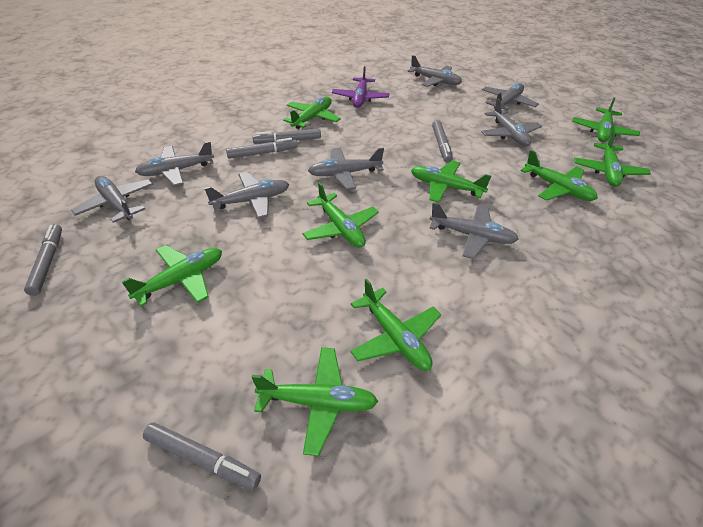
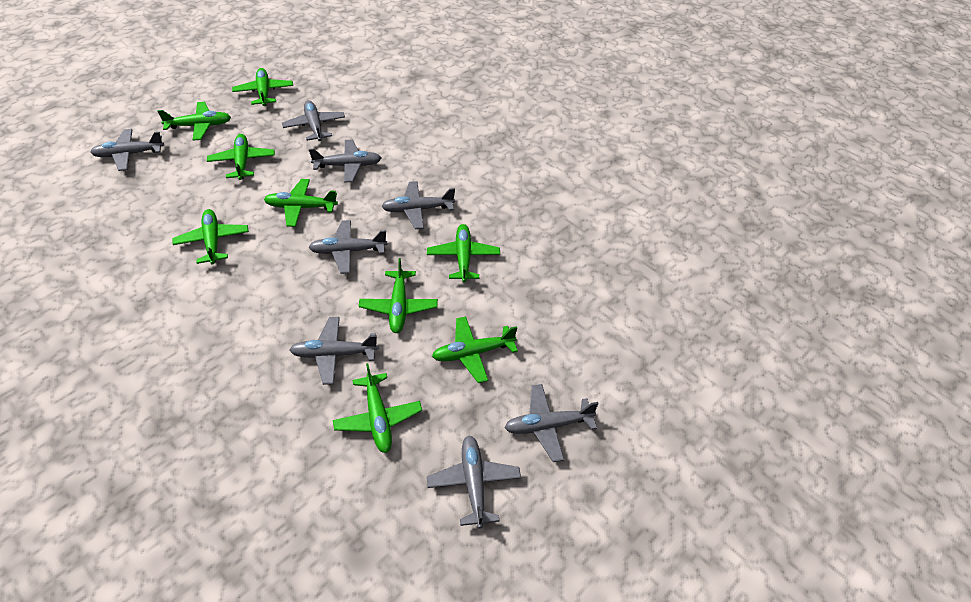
grey marker: [24,224,62,296] [143,423,261,490] [226,138,297,159] [252,129,321,144] [432,120,453,163] = 5 -> none = 0
purple plane: [332,66,390,108] = 1 -> none = 0

